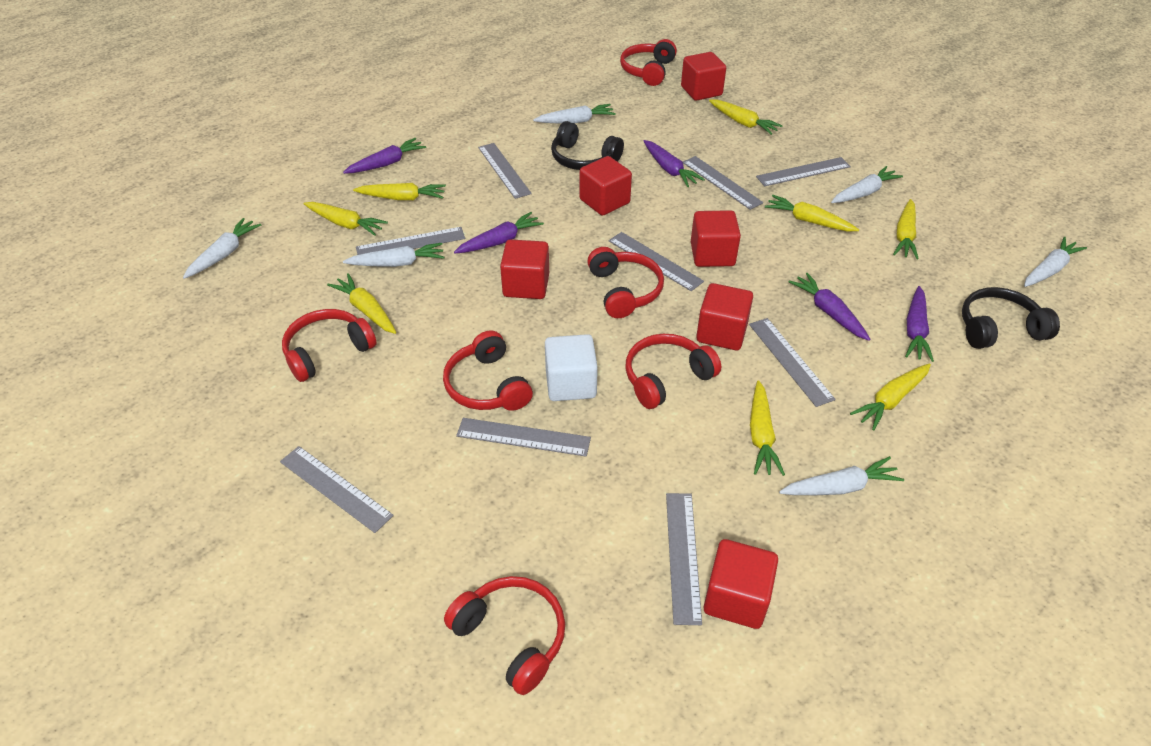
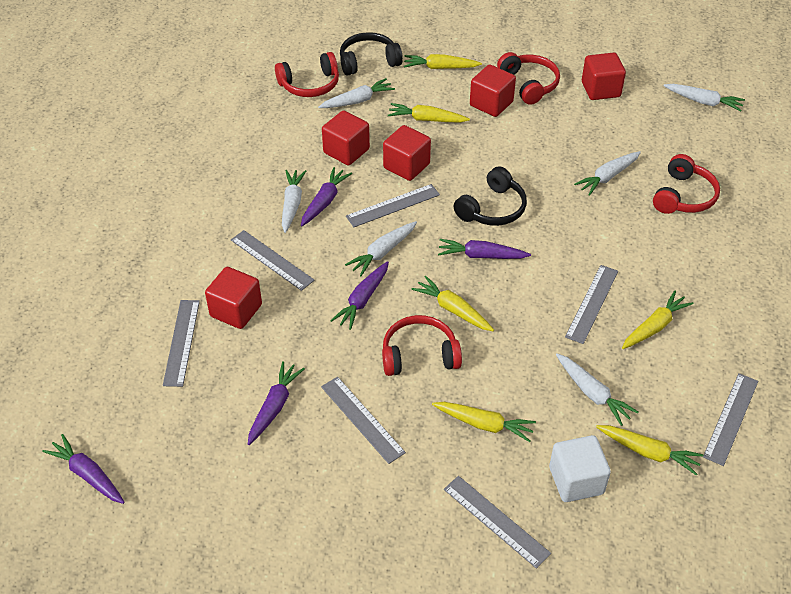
grey ruler: [280,446,394,533] [356,227,465,255] [456,418,591,456] [478,143,532,199] [609,232,704,291] [666,493,702,625] [683,156,763,210] [749,318,836,407] [756,157,851,186] = 9 -> [163,300,200,387] [231,230,315,291] [321,377,406,464] [346,184,440,227] [444,476,551,569] [565,265,618,344] [703,373,758,466] = 7
red cube: [500,239,549,299] [580,156,632,215] [681,52,726,101] [691,210,741,267] [696,283,753,350] [704,539,778,629] = 6 -> [205,267,262,329] [322,110,370,165] [383,125,431,181] [470,64,516,117] [582,52,626,100] = 5
red headphones: [282,309,377,382] [443,330,533,411] [444,576,565,695] [587,247,664,318] [620,39,677,86] [625,334,721,409] = 6 -> [275,52,339,97] [382,315,462,376] [497,52,560,105] [653,154,720,214] = 4
yellow carrot: [304,202,388,236] [327,273,396,334] [353,183,446,200] [709,100,783,135] [750,380,785,476] [765,195,859,232] [850,363,931,431] [893,199,919,259] = 8 -> [388,103,470,122] [404,54,482,69] [411,276,494,331] [432,402,536,442] [596,425,703,475] [622,291,693,349] = 6

